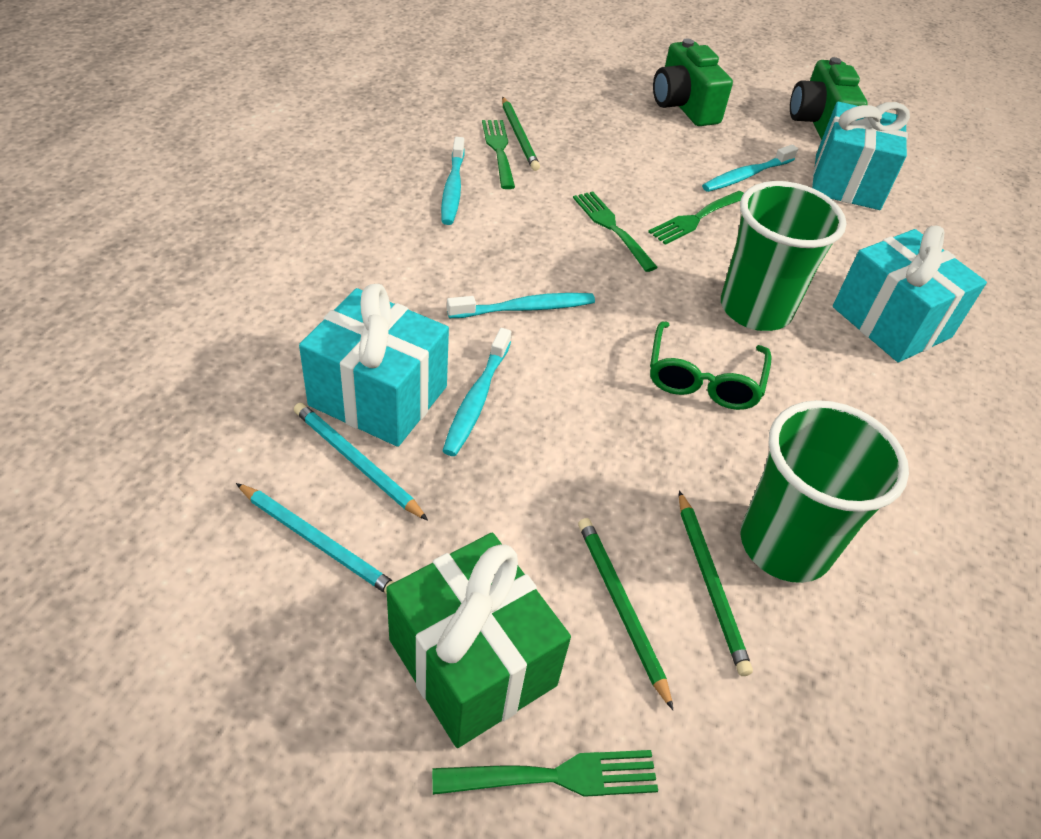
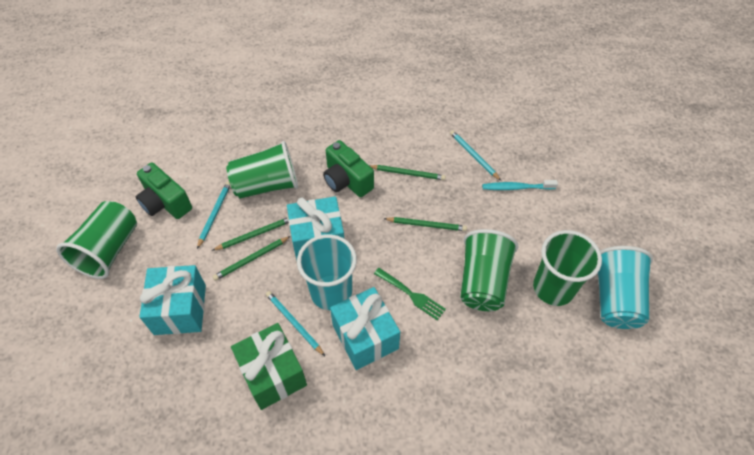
green cup: [721,181,846,331] [740,400,909,583] = 2 -> [56,201,137,279] [226,141,298,198] [460,229,518,311] [533,230,602,306] = 4
green fork: [432,750,658,797] [482,120,515,189] [573,191,658,272] [648,191,744,245] = 4 -> [374,268,446,320] = 1
green glasses: [650,321,772,410] = 1 -> none = 0
green pencil: [502,97,540,171] [578,518,673,710] [679,491,753,676] = 3 -> [212,217,289,251] [213,236,291,281] [369,165,446,180] [383,217,467,231] = 4
turquoise cup: none = 0 -> [297,234,357,310] [597,246,653,329] = 2
turquoise pencil: [236,483,394,594] [294,403,428,521] = 2 -> [197,181,231,249] [266,291,325,356] [450,130,501,181] = 3
turquoise toothbrush: [441,137,465,225] [442,328,511,456] [447,293,595,318] [702,144,798,192] = 4 -> [482,180,558,190] = 1

